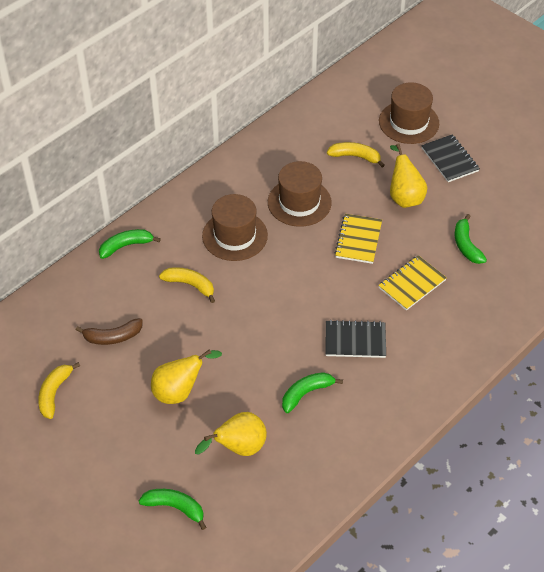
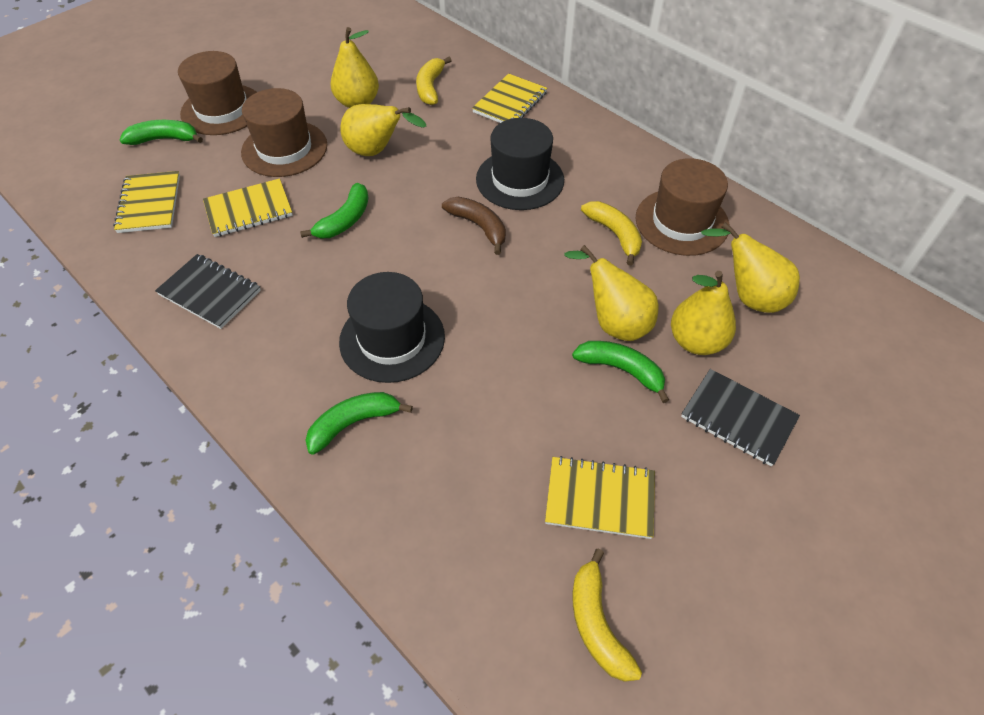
black hat: none = 0 -> [339,272,445,383] [476,118,564,210] = 2
yellow notebook: [334,214,382,264] [378,255,447,311] = 2 -> [113,171,180,233] [203,178,293,237] [472,73,548,123] [545,456,655,539] = 4
yellow pear: [151,350,222,404] [195,412,267,456] [390,144,427,208] = 3 -> [330,27,379,108] [340,104,426,156] [564,245,658,341] [671,271,736,355] [701,222,800,313] = 5

